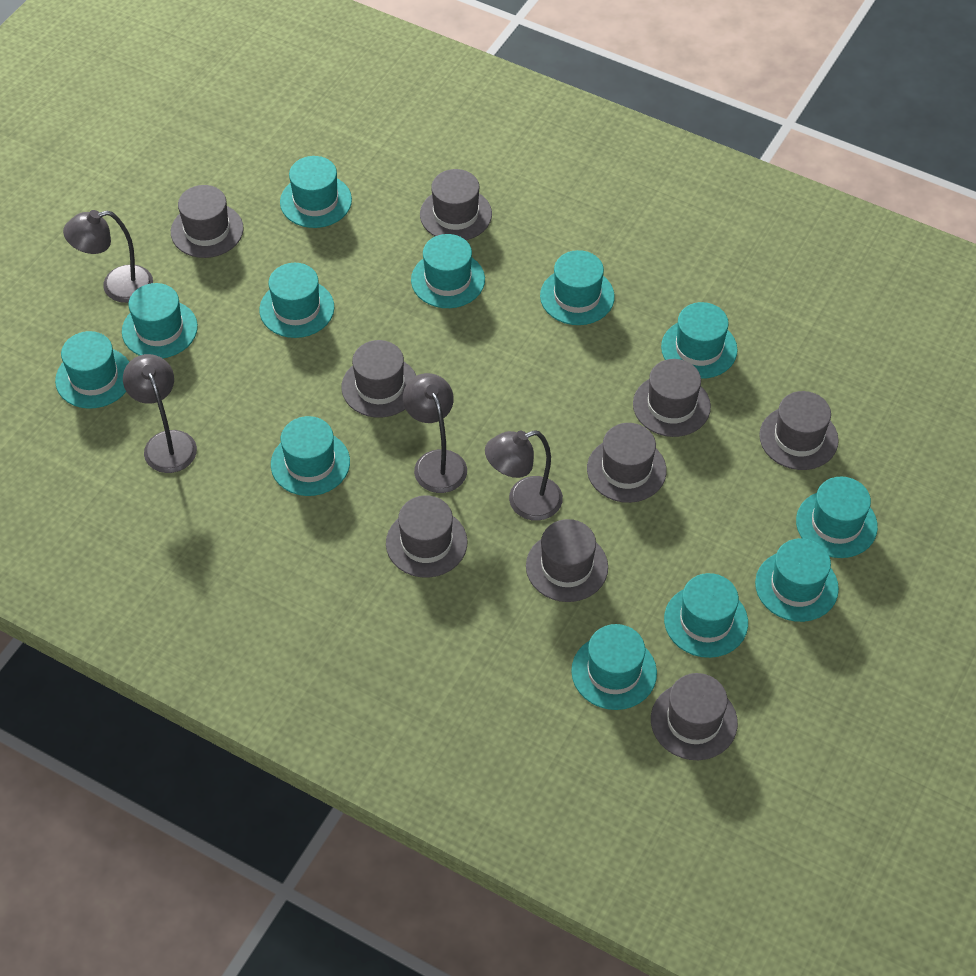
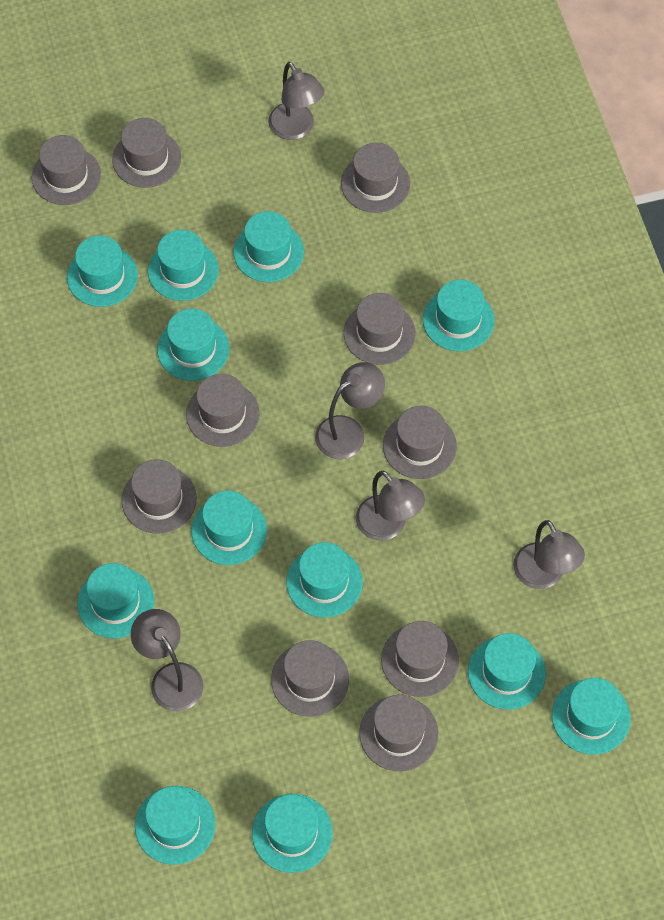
grey hat: [171,185,244,258] [341,340,417,418] [386,495,468,578] [420,169,492,240] [526,519,608,602] [587,423,667,503] [633,359,711,437] [651,673,738,760] [759,391,839,470] = 9 -> [32,135,101,205] [112,118,181,188] [122,459,197,534] [186,374,259,447] [271,640,349,717] [341,143,410,213] [344,293,416,365] [359,694,438,771] [381,621,459,697] [383,406,457,479] = 10
grey lamp: [63,210,153,303] [123,354,197,473] [403,373,467,493] [485,430,563,521] = 4 -> [131,609,203,711] [268,62,325,140] [315,362,385,459] [356,471,425,541] [513,520,585,589] = 5

